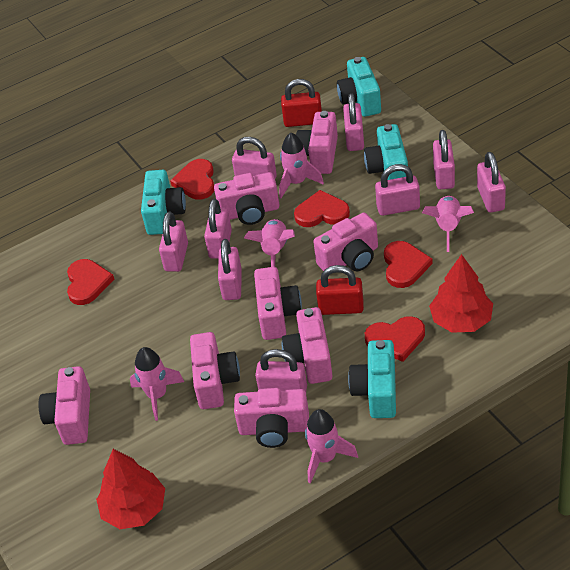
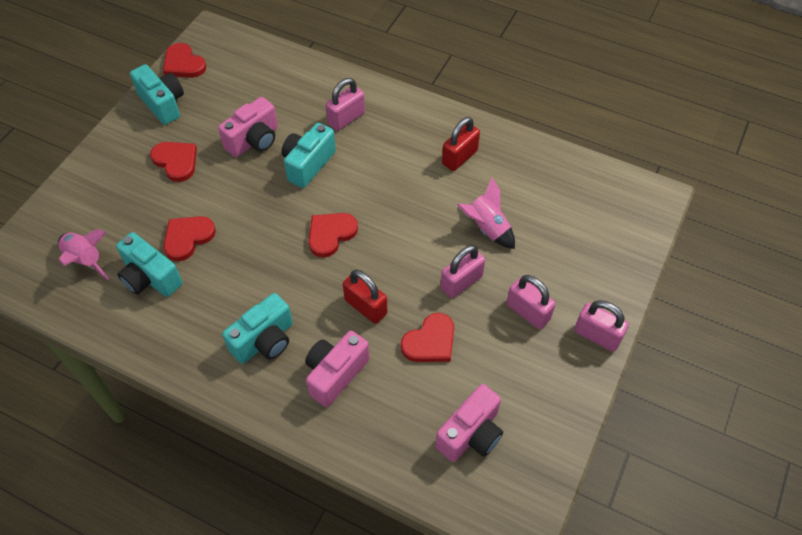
pink camera: [38,366,90,445] [190,332,240,409] [214,172,279,225] [234,388,309,448] [254,267,302,340] [282,307,333,384] [296,111,338,174] [313,212,378,271] = 8 -> [218,97,278,157] [305,331,370,407] [435,384,503,462] = 3
pink padlock: [159,212,188,272] [204,199,232,259] [218,239,242,300] [232,137,277,179] [255,349,307,392] [343,93,364,151] [375,164,420,216] [433,130,455,189] [477,152,506,213] = 9 -> [326,78,365,131] [440,245,485,298] [506,275,556,329] [574,300,629,352] = 4
pink rocket: [130,347,184,421] [244,219,295,267] [279,133,324,198] [305,409,358,484] [422,196,474,252] = 5 -> [58,229,110,280] [457,178,515,249] = 2
red tree: [96,449,165,529] [429,254,493,333] = 2 -> none = 0

